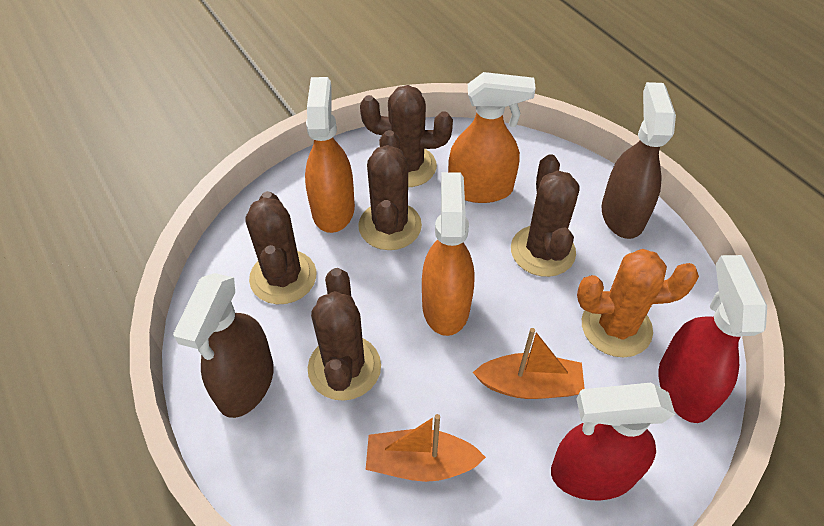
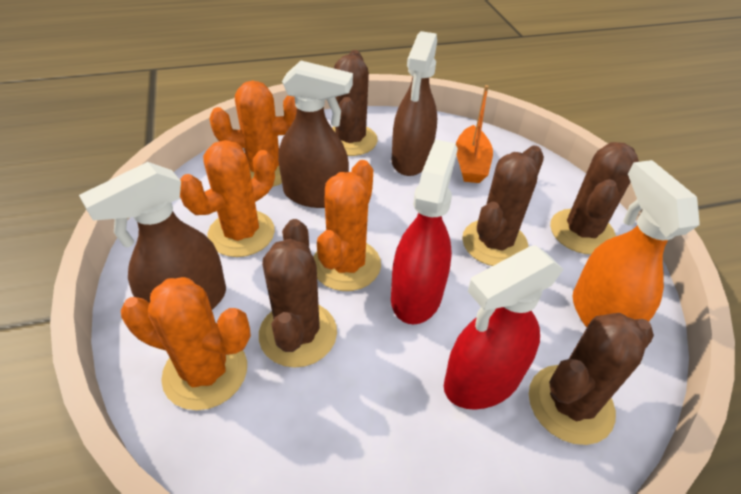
brown spray bottle: [173,273,274,418] [602,82,676,239] = 2 -> [79,162,226,310] [278,61,353,208] [392,31,437,176] = 3
orange boat: [366,414,486,482] [473,328,585,399] = 2 -> [456,85,493,183] = 1
orange cactus: [577,249,699,358] = 1 -> [121,277,251,410] [180,140,275,257] [209,81,297,187] [314,160,381,291] = 4
orange spray bottle: [305,77,355,233] [422,172,474,336] [448,72,536,203] = 3 -> [573,160,700,327] = 1

